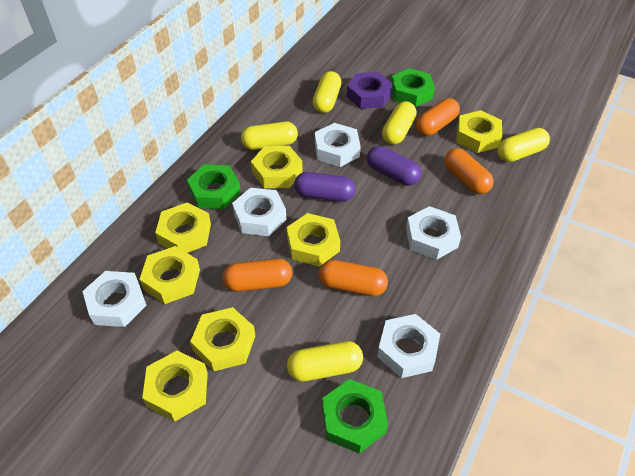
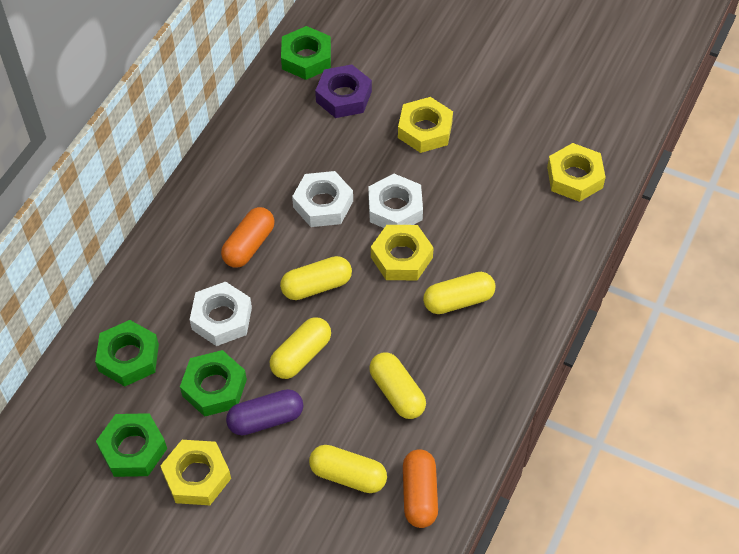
green nut: [187,164,241,209] [322,379,388,454] [391,68,435,107] = 3 -> [95,320,159,386] [96,413,167,477] [180,350,247,417] [281,26,331,80] = 4
orange capsule: [223,258,292,292] [319,260,388,296] [416,98,460,136] [444,148,494,194] = 4 -> [221,207,275,268] [403,449,438,528] = 2
purple capsule: [294,172,356,202] [367,146,421,186] = 2 -> [226,389,303,435] = 1
white nut: [82,271,147,327] [232,188,287,236] [315,123,360,167] [377,314,440,378] [406,206,461,260] = 5 -> [190,282,252,346] [292,171,353,227] [368,174,423,228] = 3
yellow nut: [139,246,200,304] [142,350,208,422] [155,202,211,253] [190,307,255,371] [251,146,303,188] [286,213,340,266] [456,110,502,153] = 7 -> [160,440,231,505] [371,225,434,280] [398,97,453,153] [547,143,606,202] = 4

